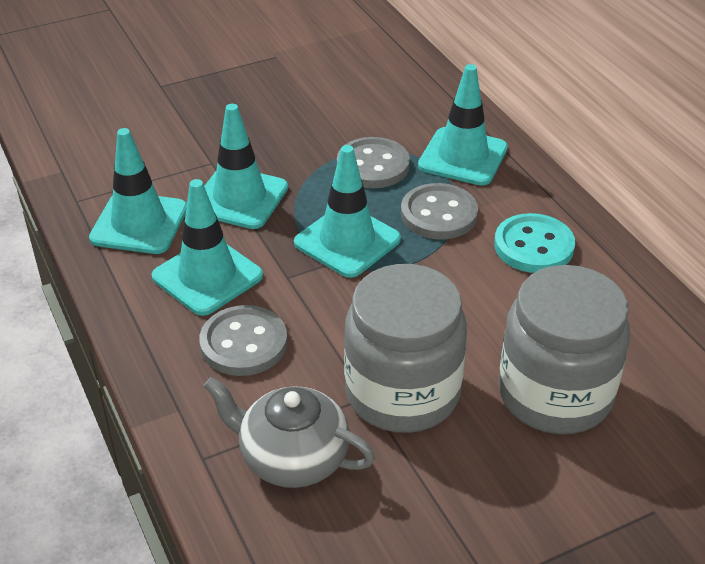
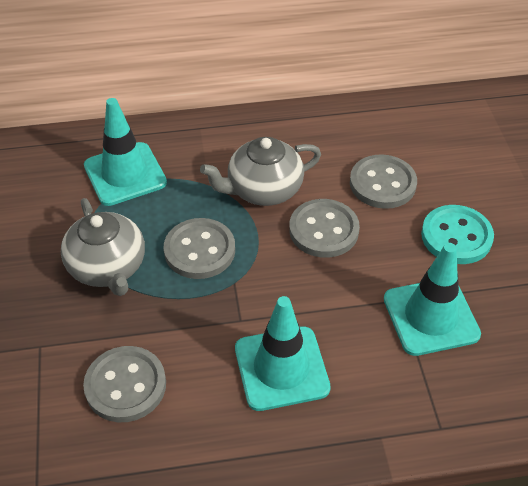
grey button: [199,305,287,376] [337,137,410,188] [401,183,478,239] = 3 -> [83,346,166,422] [164,218,235,279] [289,199,360,258] [350,154,417,209] = 4
grey jar: [344,264,467,433] [498,265,630,434] = 2 -> none = 0
grey teapot: [203,377,375,488] = 1 -> [61,198,145,296] [200,137,321,206] = 2
turquoise traffic cone: [89,128,187,254] [152,179,263,316] [204,104,288,229] [294,145,401,278] [418,64,508,186] = 5 -> [84,98,167,206] [235,296,331,411] [384,243,481,356] = 3

